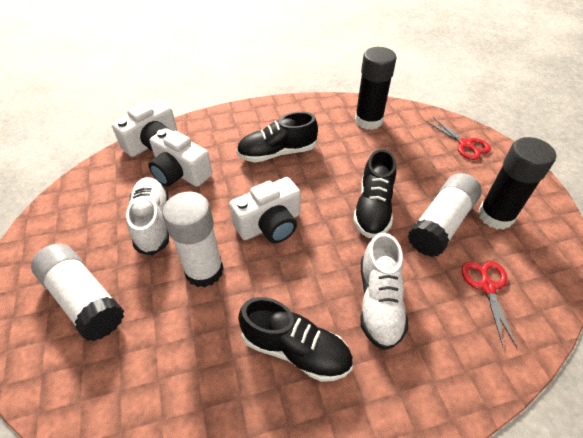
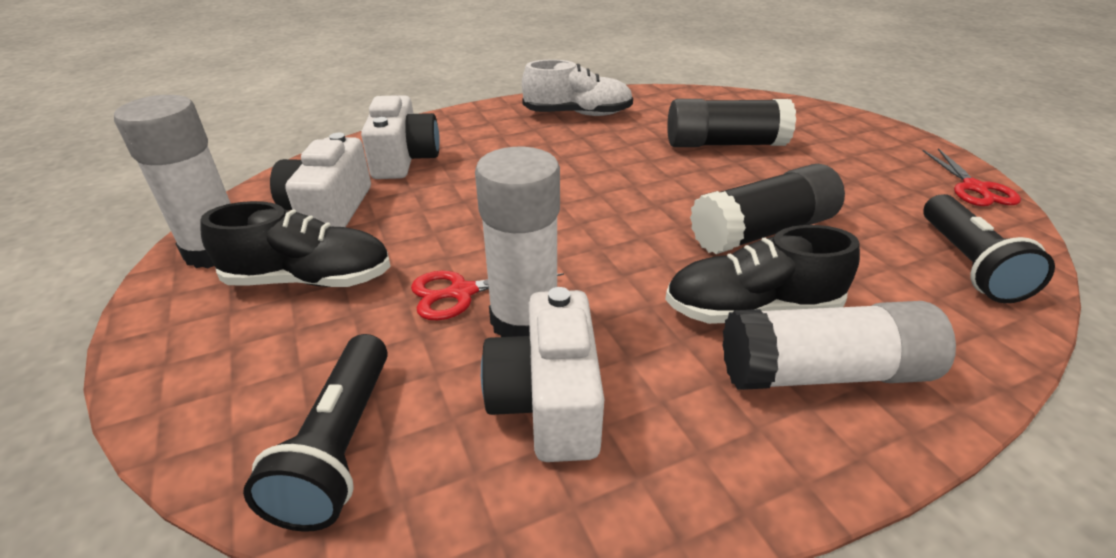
black flashlight: none = 0 -> [243,334,388,532] [923,194,1055,303] = 2
black shoe: [236,112,318,163] [238,297,353,382] [353,149,396,238] = 3 -> [200,201,391,287] [665,225,860,324] = 2
white shoe: [126,177,169,256] [360,233,408,350] = 2 -> [522,60,633,116] = 1

